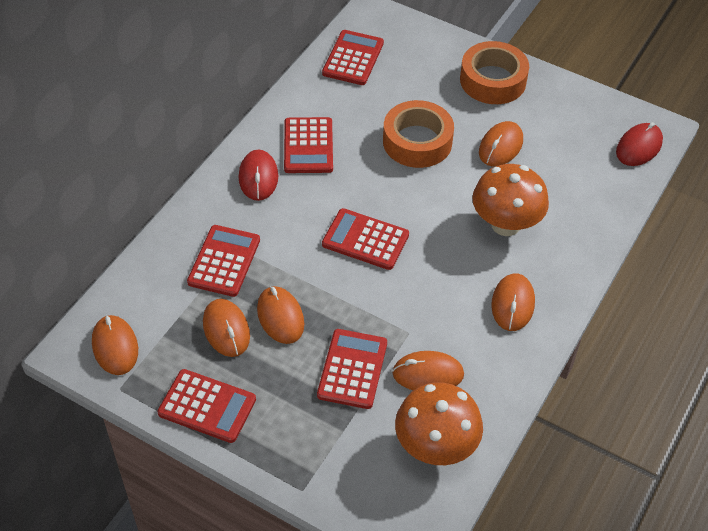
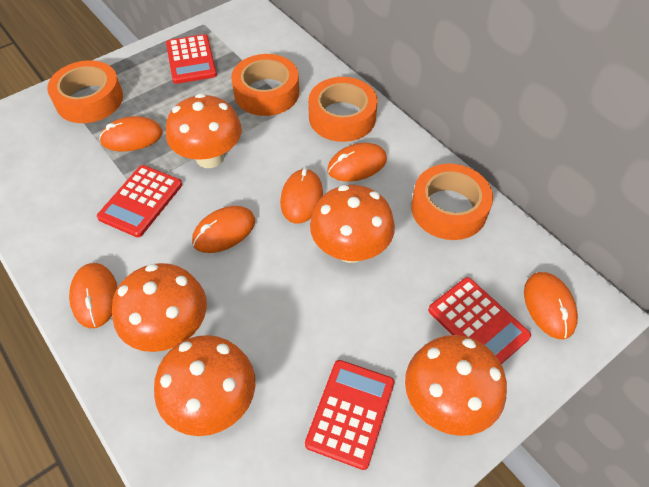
orange mushroom: [395,382,483,465] [472,164,549,236] = 2 -> [112,263,207,352] [154,335,255,436] [166,93,242,168] [310,185,395,263] [405,335,507,436] = 5
orange tape: [383,100,454,168] [460,41,529,104] = 2 -> [47,60,123,123] [231,54,299,116] [308,77,378,142] [411,164,493,240] = 4
red calculator: [157,369,256,443] [187,225,260,297] [284,117,333,173] [317,329,387,409] [322,30,384,85] [322,208,409,270] = 6 -> [97,165,182,237] [166,34,217,84] [305,360,395,470] [428,277,531,364] = 4
red mouse: [239,149,278,201] [616,122,663,166] = 2 -> none = 0

